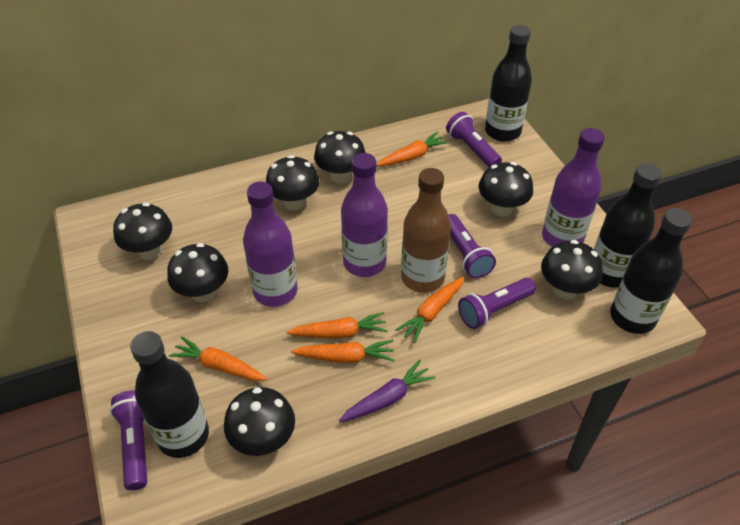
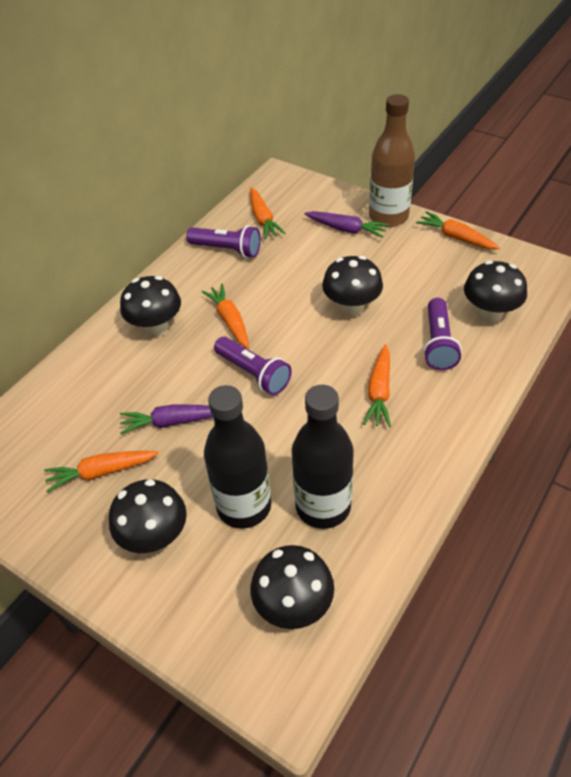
black bottle: [130,331,209,458] [485,25,532,142] [594,163,662,288] [610,208,692,334] = 4 -> [204,385,271,529] [292,385,354,529] = 2
black mushroom: [113,202,172,260] [167,243,228,303] [224,387,295,456] [266,155,319,211] [314,131,366,184] [479,162,533,217] [541,240,603,299] = 7 -> [109,479,187,553] [120,276,181,337] [250,545,334,629] [322,256,383,317] [464,261,527,323] = 5
purple bottle: [243,181,298,307] [341,153,388,277] [542,128,605,247] = 3 -> none = 0
purple carrot: [339,360,436,422] = 1 -> [120,404,214,434] [304,211,389,238] = 2
purple flashlight: [110,390,147,490] [446,112,502,167] [448,214,496,278] [458,278,536,329] = 4 -> [186,225,261,258] [214,337,292,395] [423,298,462,370] = 3

